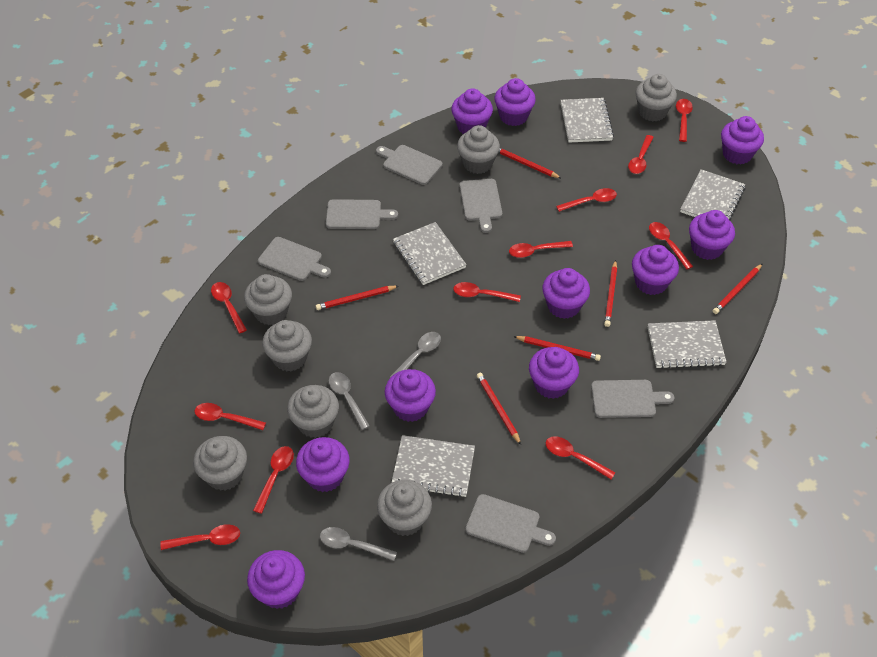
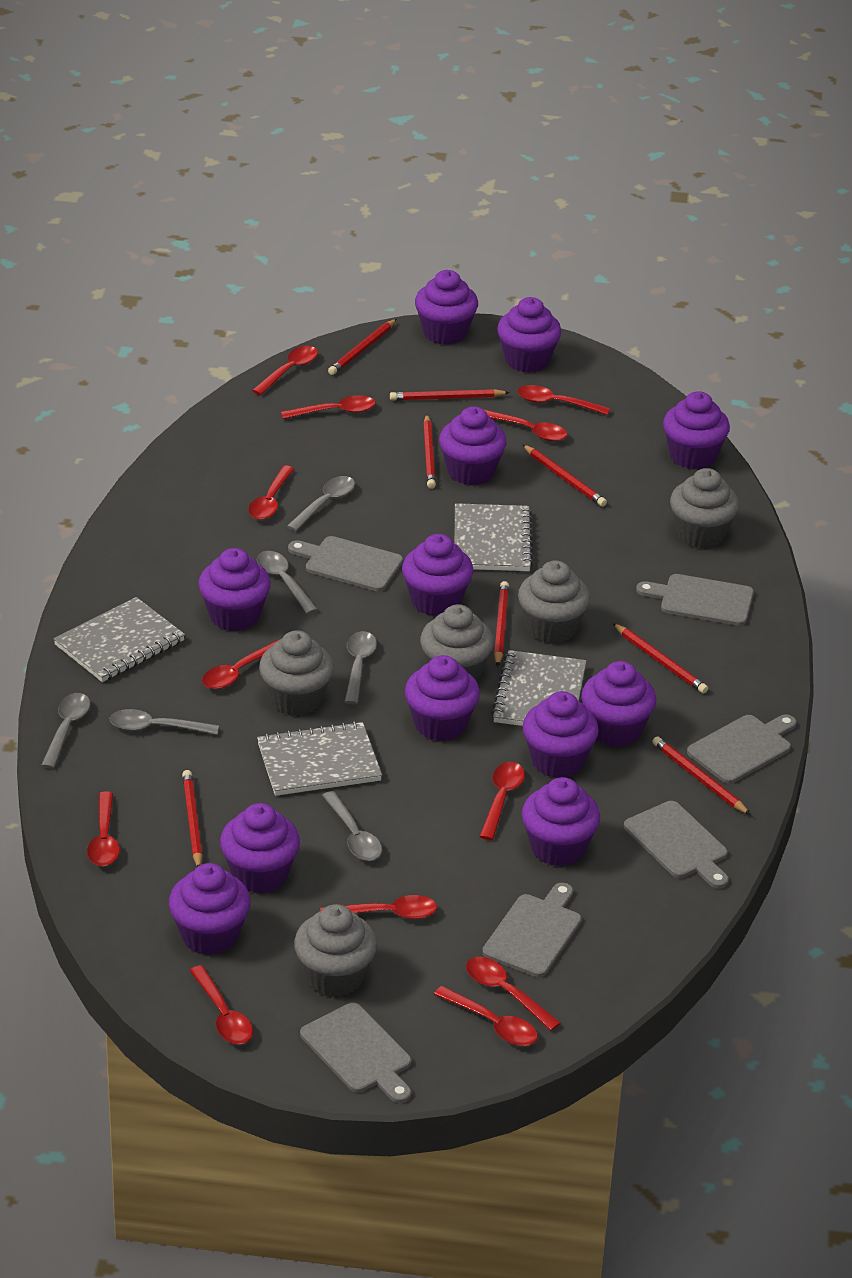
grey cupcake: [193,436,247,491] [244,274,292,325] [262,320,312,371] [287,385,339,438] [377,480,432,536] [457,125,500,174] [635,74,677,121] = 7 -> [259,630,334,716] [294,904,377,997] [420,604,494,682] [518,560,590,644] [670,468,739,548] = 5
grey notebook: [391,435,475,497] [393,222,467,285] [561,98,614,143] [648,320,727,369] [680,169,745,220] = 5 -> [53,597,185,682] [257,721,382,796] [455,503,533,571] [491,650,586,726] = 4
grey spoon: [320,527,397,561] [329,372,370,430] [390,332,441,378] = 3 -> [41,693,90,769] [110,709,219,735] [257,551,318,614] [287,476,355,531] [322,791,382,861] [344,631,377,704] = 6
purple cupcake: [247,550,305,609] [296,437,350,492] [385,369,436,422] [451,88,493,134] [494,78,536,126] [529,347,579,399] [542,268,590,319] [632,245,679,295] [689,210,735,260] [721,116,764,165] = 10 -> [169,863,251,955] [198,548,271,631] [220,803,300,893] [402,534,473,616] [405,655,480,741] [415,270,478,345] [439,406,507,485] [497,297,561,373] [522,777,600,866] [523,691,599,778] [581,661,656,747] [663,391,730,469] = 12
red pencil: [316,286,398,310] [477,372,521,445] [498,148,561,178] [513,336,601,361] [604,260,617,327] [713,264,762,314] = 6 -> [182,770,203,867] [328,319,396,375] [390,389,510,401] [423,414,436,489] [494,581,509,667] [522,444,607,507] [613,623,708,694] [652,736,751,815] = 8
red spoon: [160,524,240,550] [194,403,266,430] [211,282,247,333] [253,446,294,514] [453,282,521,302] [509,241,573,258] [546,436,616,479] [556,188,617,212] [628,135,654,174] [649,222,693,270] [676,99,693,142] = 11 -> [87,792,120,866] [189,965,253,1044] [202,640,278,689] [248,466,294,520] [252,346,318,395] [281,395,376,419] [320,895,437,919] [434,986,538,1046] [466,957,561,1031] [479,762,525,840] [483,409,567,441] [517,385,610,415] = 12

